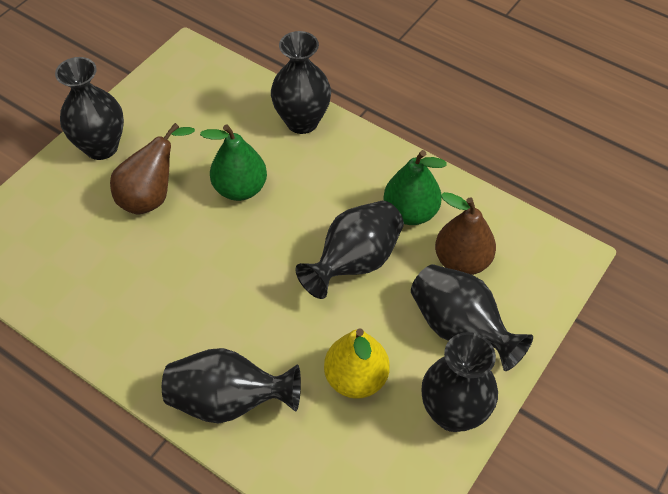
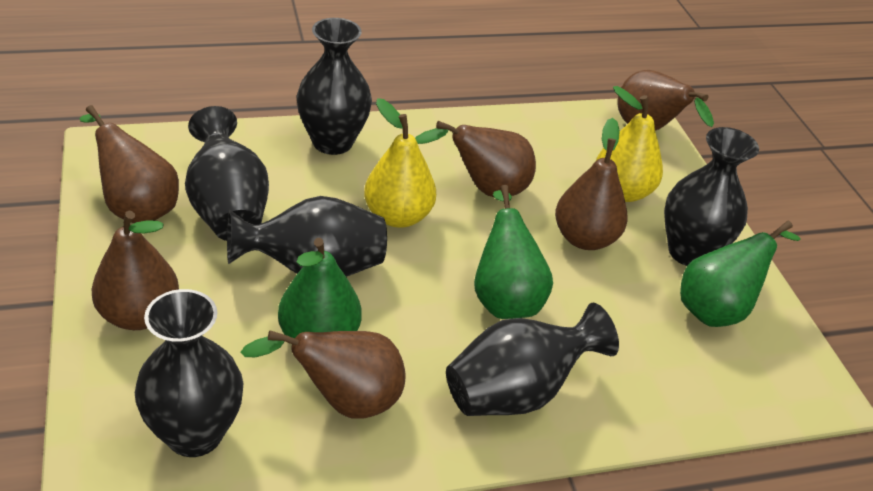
brown pear: [110,123,195,215] [435,192,496,275] = 2 -> [79,105,179,223] [92,211,179,330] [241,330,406,419] [415,121,536,197] [555,118,628,250] [617,70,714,131] = 6
green pear: [200,124,267,201] [383,150,447,225] = 2 -> [278,238,362,338] [474,185,553,319] [680,221,801,327] = 3
yellow pear: [324,328,390,399] = 1 -> [364,98,436,228] [596,86,663,202] = 2

